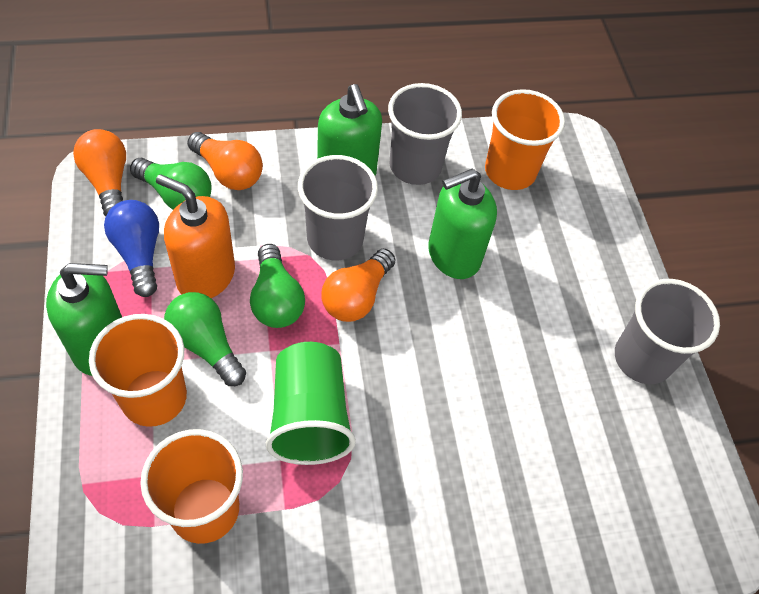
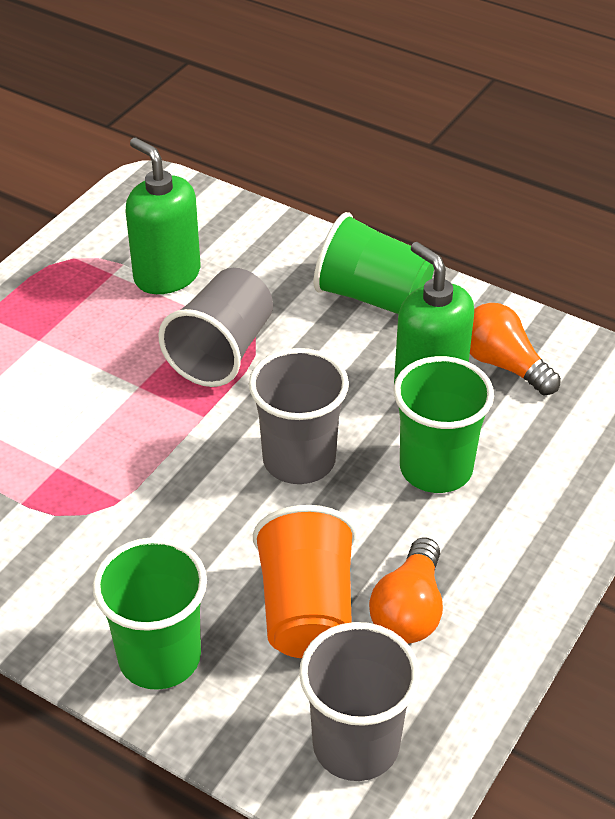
blue light bulb: [104,200,159,297] = 1 -> none = 0
green cup: [266,342,356,465] = 1 -> [93,537,207,690] [314,212,434,314] [393,356,494,493] = 3
green light bulb: [130,158,212,210] [164,292,246,386] [250,244,305,328] = 3 -> none = 0
green soap dispenser: [46,263,122,376] [317,84,382,176] [428,169,497,279] = 3 -> [125,137,200,294] [394,242,474,384] = 2
orange cup: [89,314,187,427] [140,429,243,544] [485,89,565,190] = 3 -> [253,505,356,658] = 1
orange light bulb: [73,129,126,217] [187,132,263,190] [321,249,395,322] = 3 -> [369,537,443,644] [470,303,561,395] = 2
orange soap dispenser: [156,174,235,298] = 1 -> none = 0

